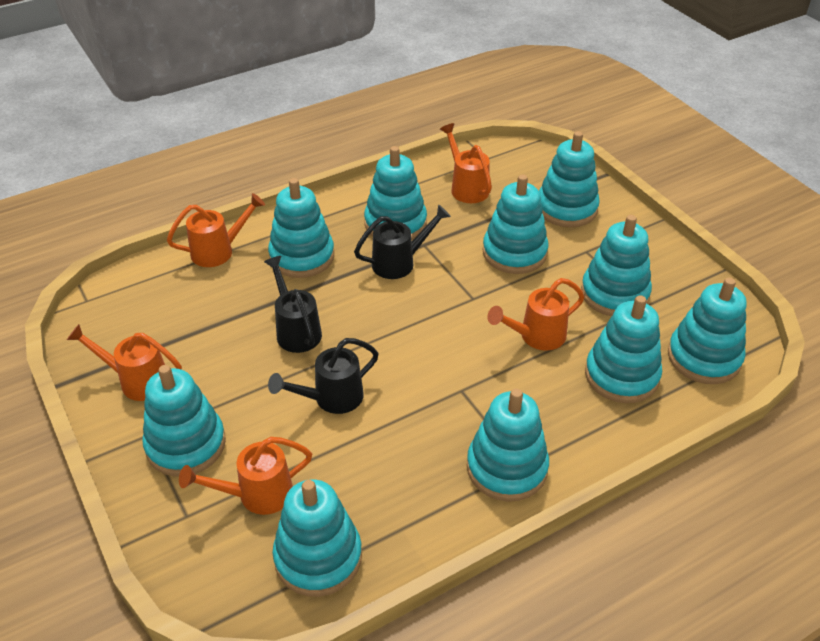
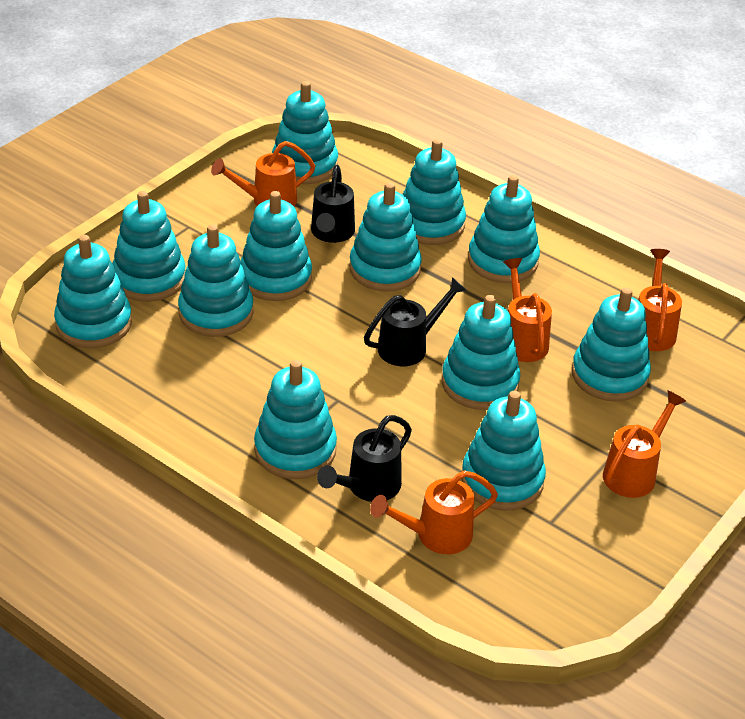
turquoise stacking toy: [142,365,226,477] [268,178,334,278] [273,479,362,597] [364,146,427,240] [467,388,549,502] [483,174,549,274] [539,131,600,228] [581,215,652,316] [585,295,662,403] [668,278,747,384] = 10 -> [54,235,132,348] [112,191,185,302] [178,224,254,337] [240,191,312,301] [254,360,337,479] [272,81,338,184] [349,182,422,291] [402,139,466,245] [442,295,521,410] [462,391,546,511] [468,175,540,283] [572,287,651,402] = 12

